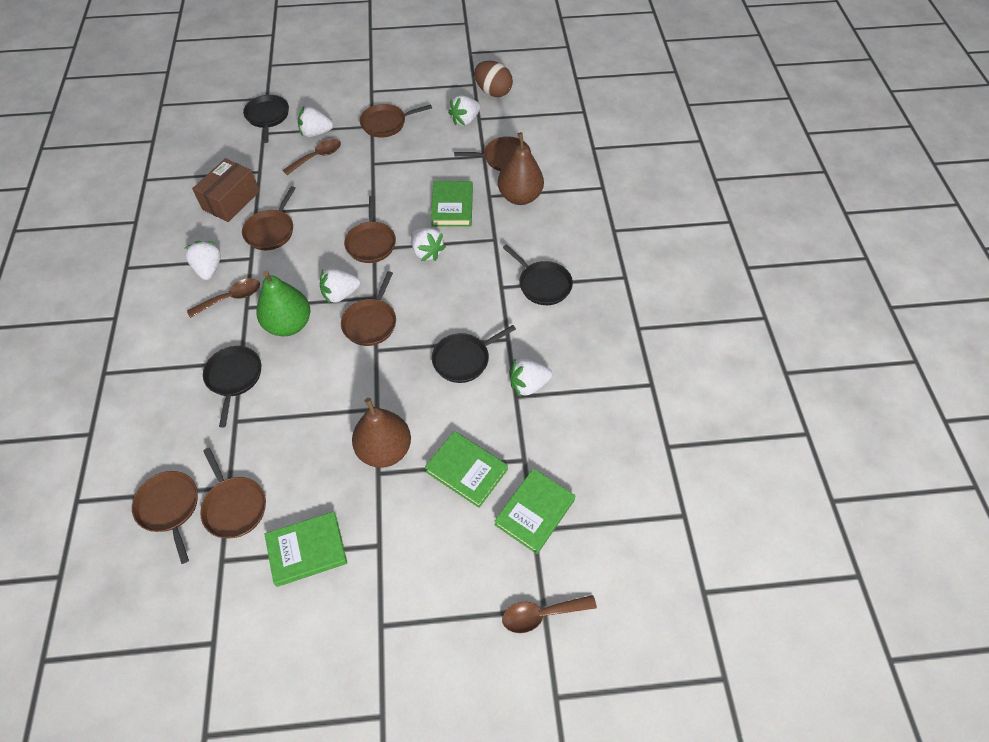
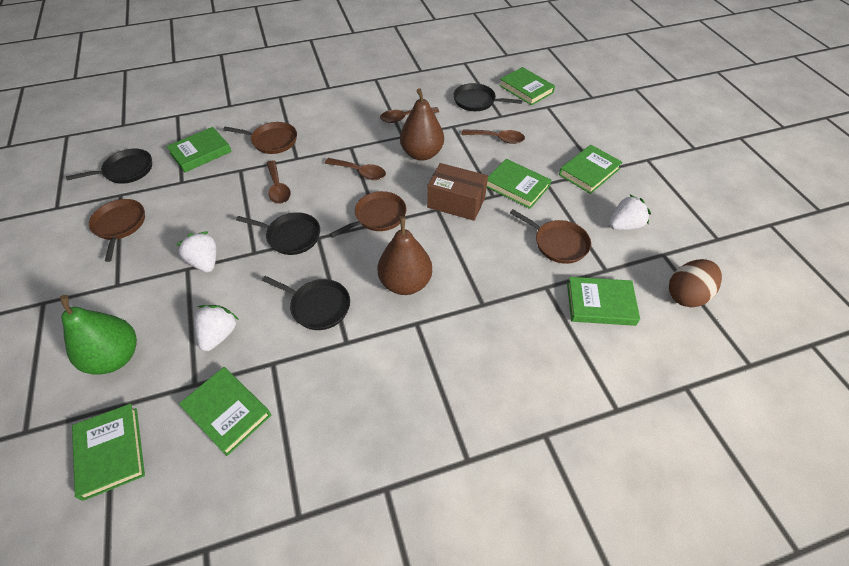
brown pan: [132,471,198,564] [200,448,266,538] [242,186,296,250] [341,271,396,346] [344,196,396,263] [360,104,432,138] [454,136,531,171] = 7 -> [89,199,145,262] [223,122,297,154] [330,191,407,238] [510,209,591,264] = 4
brown spoon: [187,278,260,318] [283,139,341,175] [502,595,597,633] = 3 -> [266,160,291,204] [325,158,386,180] [380,107,439,123] [462,129,525,144] = 4
green book: [264,512,347,587] [425,431,508,508] [431,181,473,227] [494,468,576,554] = 4 -> [72,403,145,501] [166,127,232,172] [179,367,271,456] [487,159,551,209] [499,67,555,106] [559,145,623,194] [567,277,640,326] = 7
white strawberry: [185,241,221,280] [298,107,333,137] [320,268,360,303] [411,228,446,261] [448,95,481,126] [509,358,552,397] = 6 -> [176,232,216,273] [195,305,239,351] [609,195,651,230] = 3

